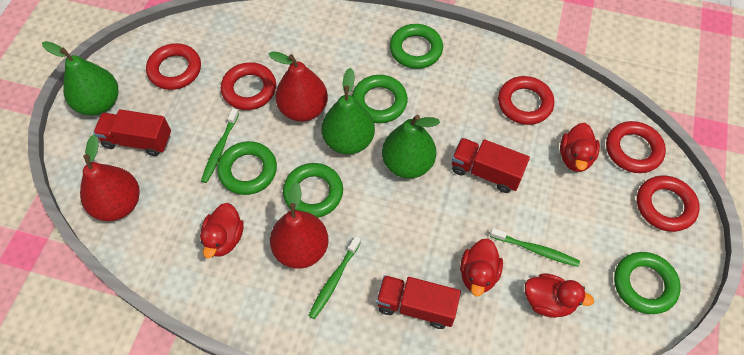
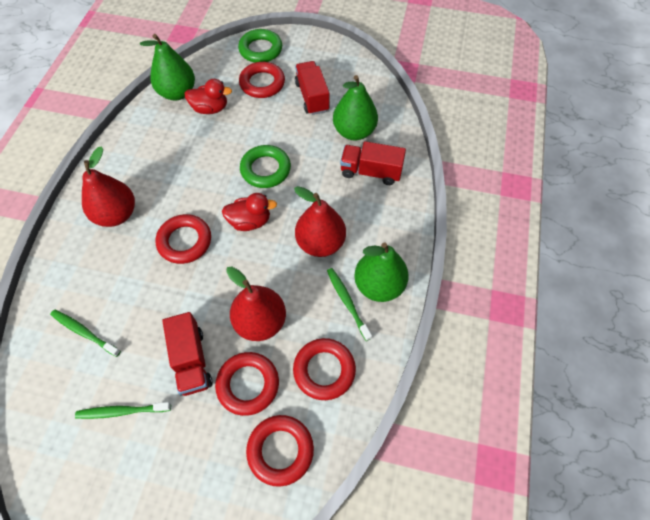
green ring: [217,141,277,195] [283,163,343,218] [352,75,408,123] [390,24,443,69] [614,252,681,314] = 5 -> [238,29,282,63] [240,145,291,188] = 2
red duck: [200,203,244,258] [460,239,503,296] [525,273,594,318] [560,123,600,172] = 4 -> [184,79,232,114] [222,193,277,231] = 2

